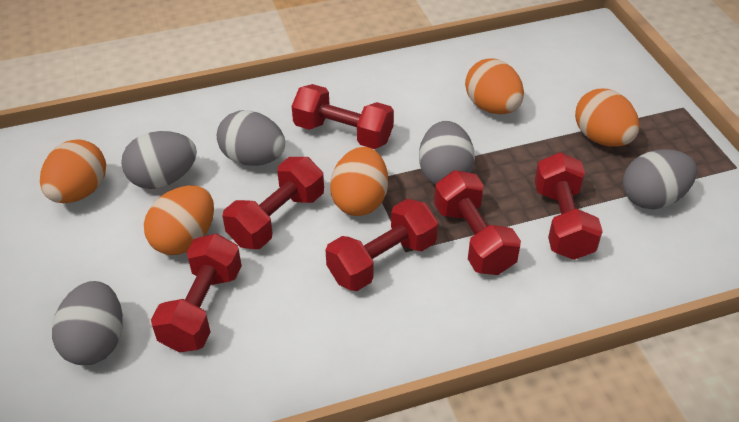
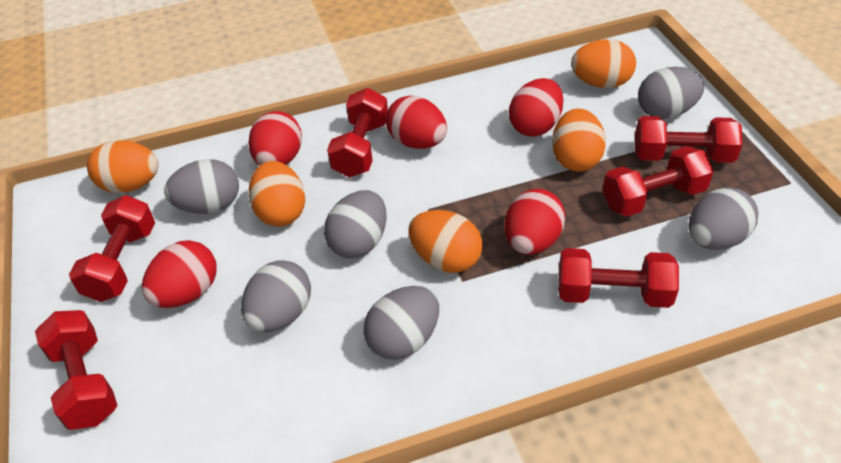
grey egg: [52,281,123,365] [121,131,197,189] [217,110,285,166] [419,121,475,185] [623,150,697,209] = 5 -> [164,159,239,214] [241,260,311,332] [324,190,387,259] [364,286,439,360] [638,67,705,119] [688,187,758,250] = 6
red egg: none = 0 -> [142,240,217,308] [248,111,302,166] [386,96,447,149] [505,189,565,255] [509,78,563,137] = 5

